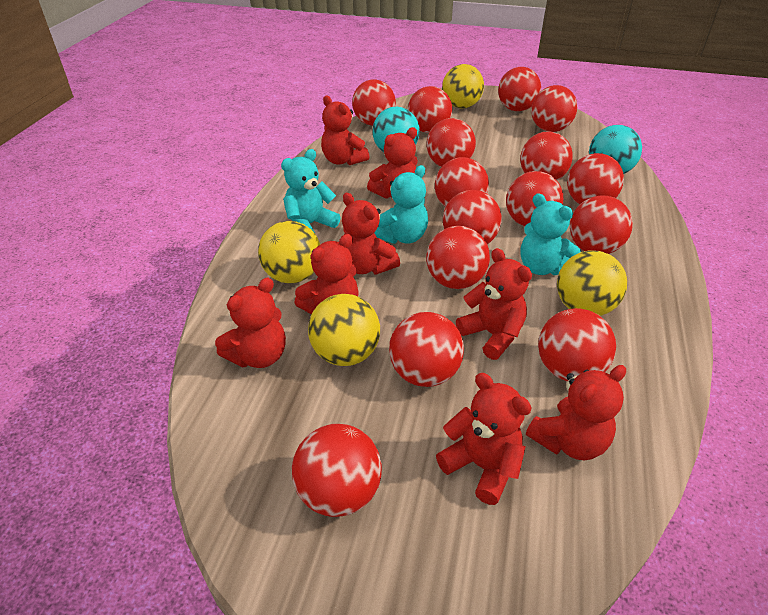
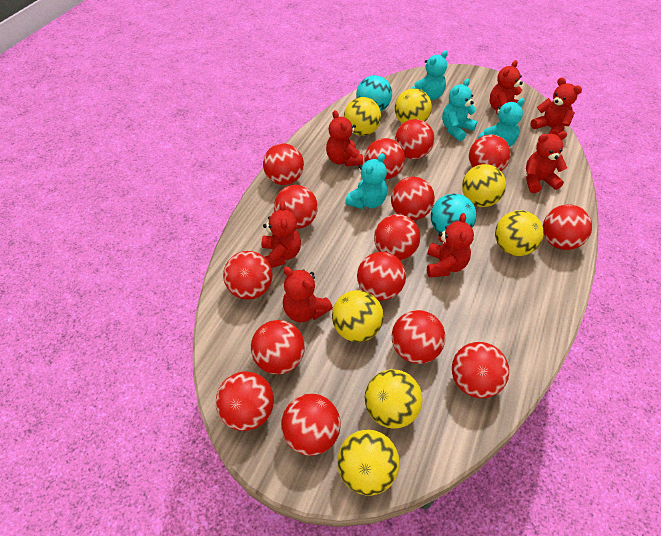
red teddy bear: [215,278,286,368] [295,234,359,314] [321,95,369,165] [342,193,400,275] [367,127,418,199] [436,373,532,505] [456,248,532,360] [526,365,626,460] = 8 -> [261,201,301,268] [283,267,333,322] [326,110,363,167] [427,213,474,278] [490,60,523,114] [526,131,567,193] [531,77,582,135] = 7
turquoise teddy bear: [281,149,340,233] [374,165,428,244] [520,193,581,275] = 3 -> [345,153,387,209] [411,50,448,100] [442,79,477,141] [478,98,525,147] = 4
yellow ball: [258,221,320,283] [308,294,380,366] [442,64,484,108] [557,250,627,316] = 4 -> [332,290,384,342] [337,429,400,496] [344,97,381,136] [365,369,423,429] [395,88,432,124] [462,164,506,207] [495,210,544,256] = 7

